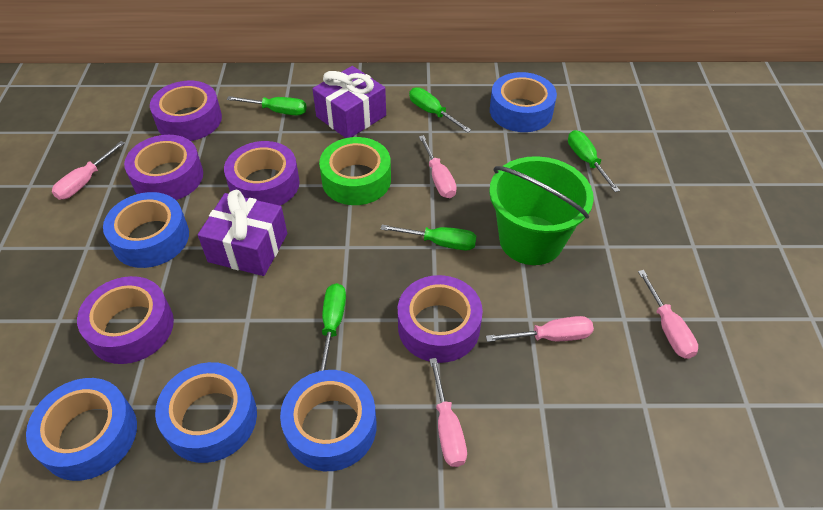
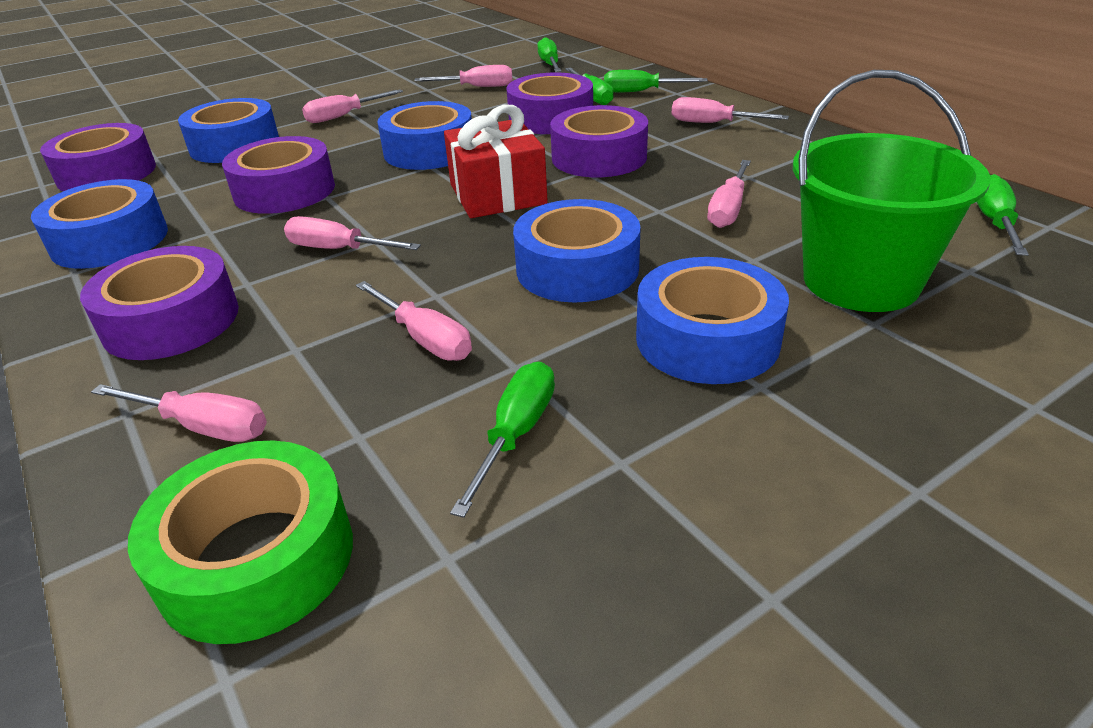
pink screwdriver: [52,141,125,200] [419,135,457,198] [429,358,467,467] [486,316,594,342] [638,270,698,359] = 5 -> [91,384,267,442] [284,216,421,250] [302,89,403,123] [356,281,472,361] [414,65,512,87] [672,97,789,123] [707,160,751,228] = 7
purple gift: [198,190,287,276] [312,66,386,138] = 2 -> none = 0
red gift: none = 0 -> [444,104,548,218] = 1

